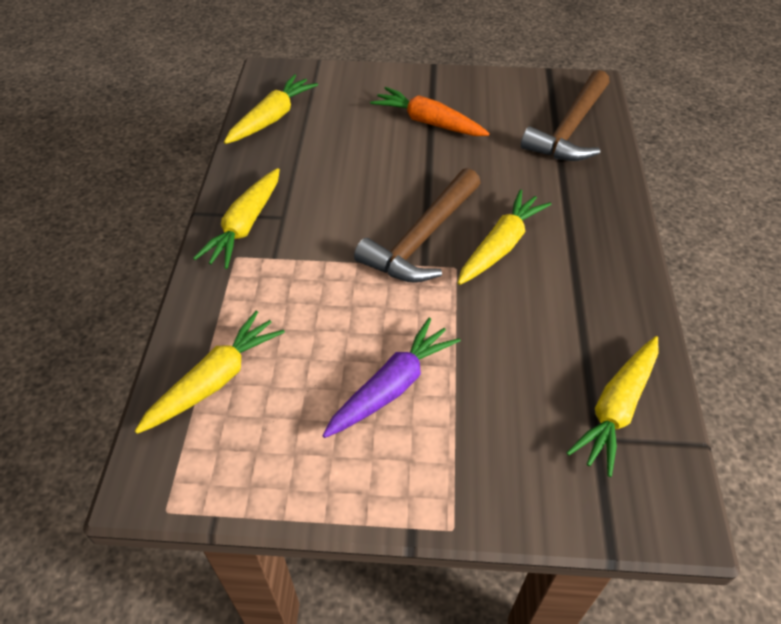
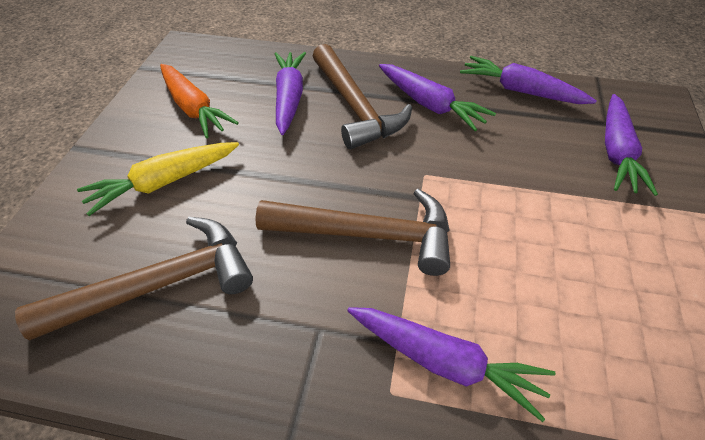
brown hammer: [354,168,481,283] [521,70,610,161] = 2 -> [15,217,253,340] [255,189,450,276] [313,44,412,149] = 3
purple carrot: [322,318,461,438] = 1 -> [275,52,306,135] [347,307,556,422] [379,64,496,131] [460,56,597,104] [605,94,658,196] = 5
yellow carrot: [135,311,285,434] [193,168,280,269] [224,74,318,144] [458,189,551,285] [566,336,658,477] = 5 -> [77,142,239,216] = 1

